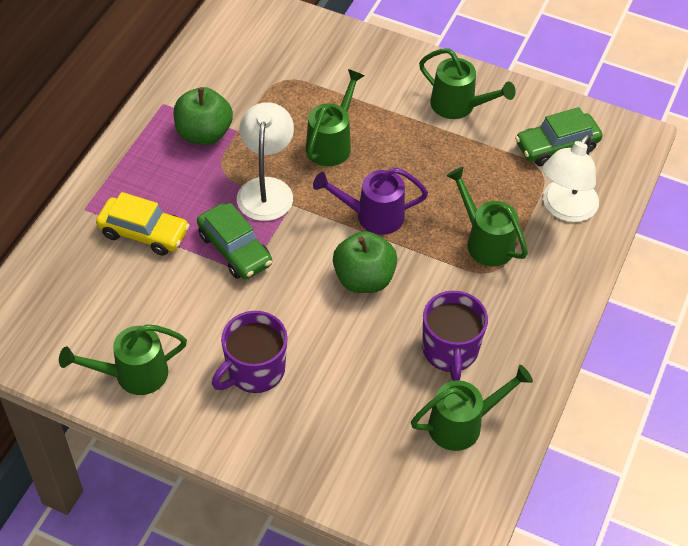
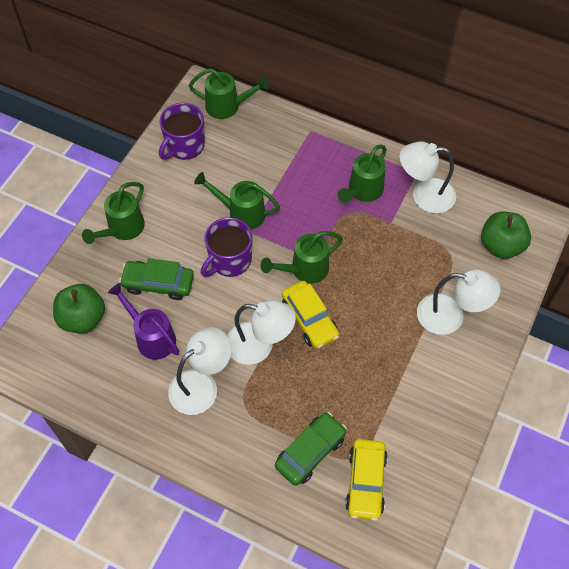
white lamp: [237,102,294,221] [542,134,599,222] = 2 -> [168,327,232,415] [227,300,296,365] [400,141,456,214] [417,269,500,335] = 4
yellow car: [96,192,189,256] = 1 -> [282,281,339,349] [345,439,388,521] = 2

